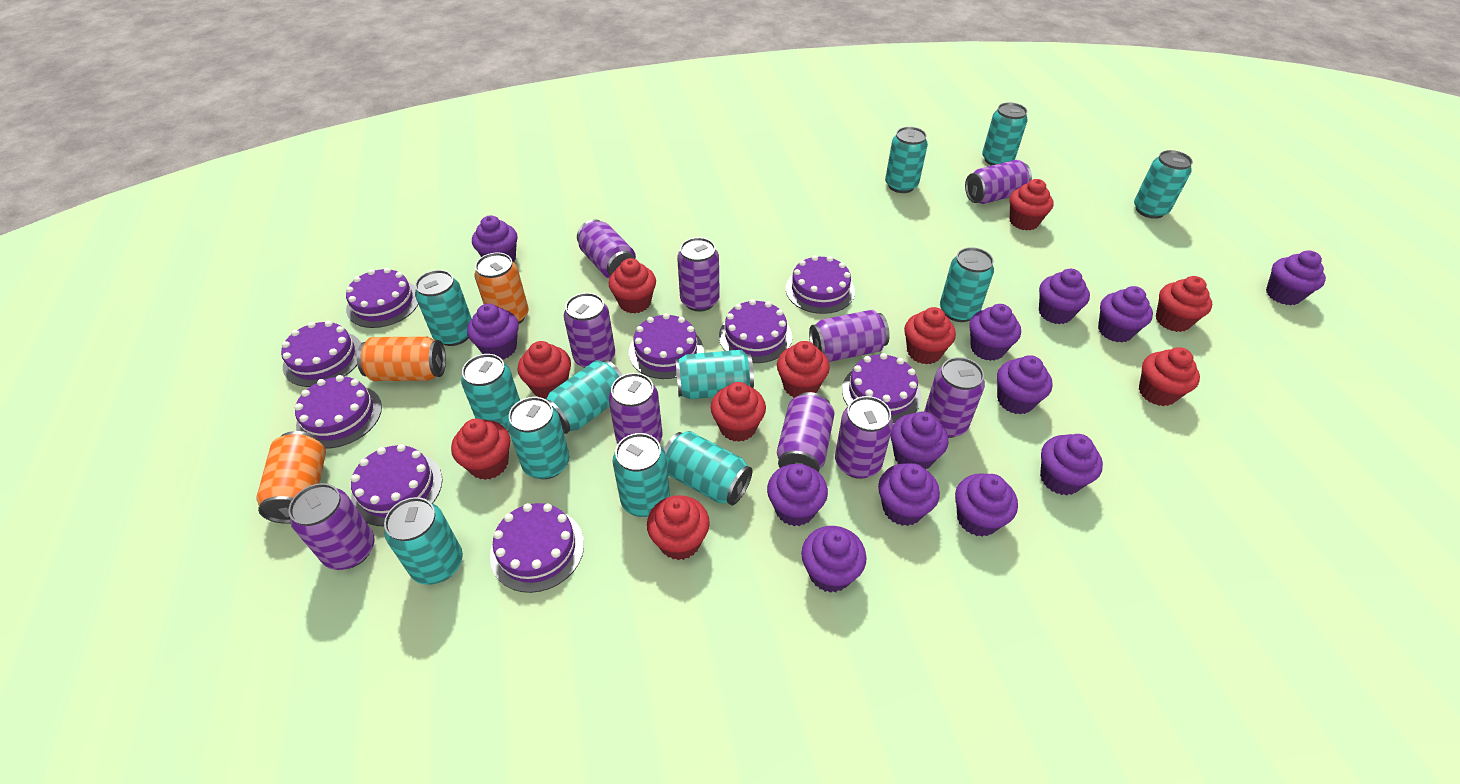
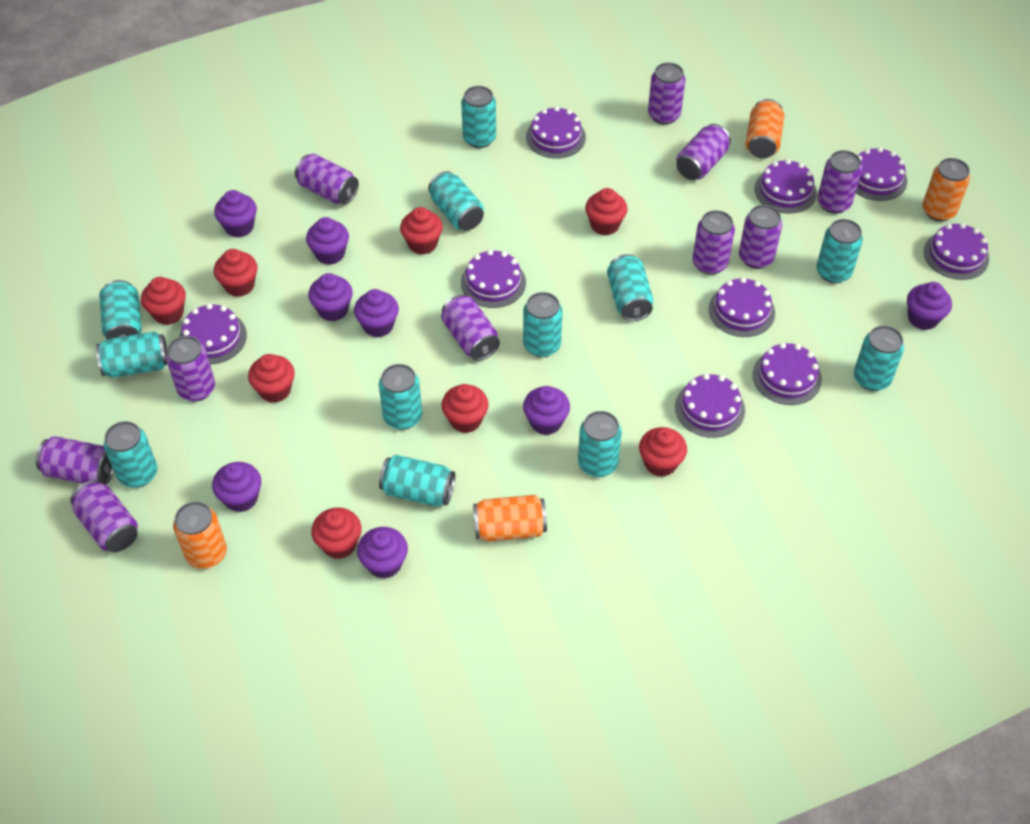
orange can: [256,431,326,524] [357,337,446,381] [474,252,529,324] = 3 -> [173,502,227,569] [473,495,547,542] [746,99,784,158] [922,158,970,222] = 4
purple cupcake: [467,304,519,359] [472,215,518,262] [767,464,828,526] [801,526,867,593] [878,463,940,526] [891,411,949,469] [955,473,1018,537] [969,304,1021,361] [997,355,1053,415] [1039,269,1090,324] [1040,434,1103,495] [1098,286,1153,343] [1266,250,1326,305] = 13 -> [212,462,261,512] [214,190,257,237] [306,217,349,265] [308,273,353,321] [354,289,399,338] [357,527,408,579] [523,386,570,435] [907,282,952,330] = 8
red cupcake: [451,419,511,480] [518,341,571,399] [609,258,656,313] [647,495,710,560] [711,382,766,442] [777,341,830,398] [904,307,956,365] [1010,179,1053,230] [1139,347,1200,406] [1156,276,1212,332] = 10 -> [141,277,186,325] [214,249,258,297] [248,354,295,403] [311,508,362,559] [400,207,443,255] [441,384,489,433] [585,188,627,235] [639,427,687,477] = 8

